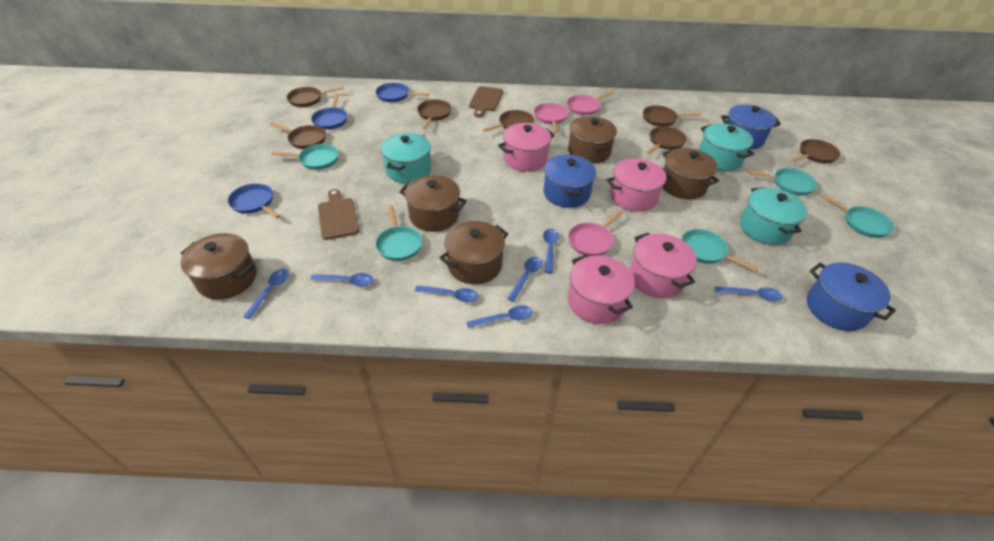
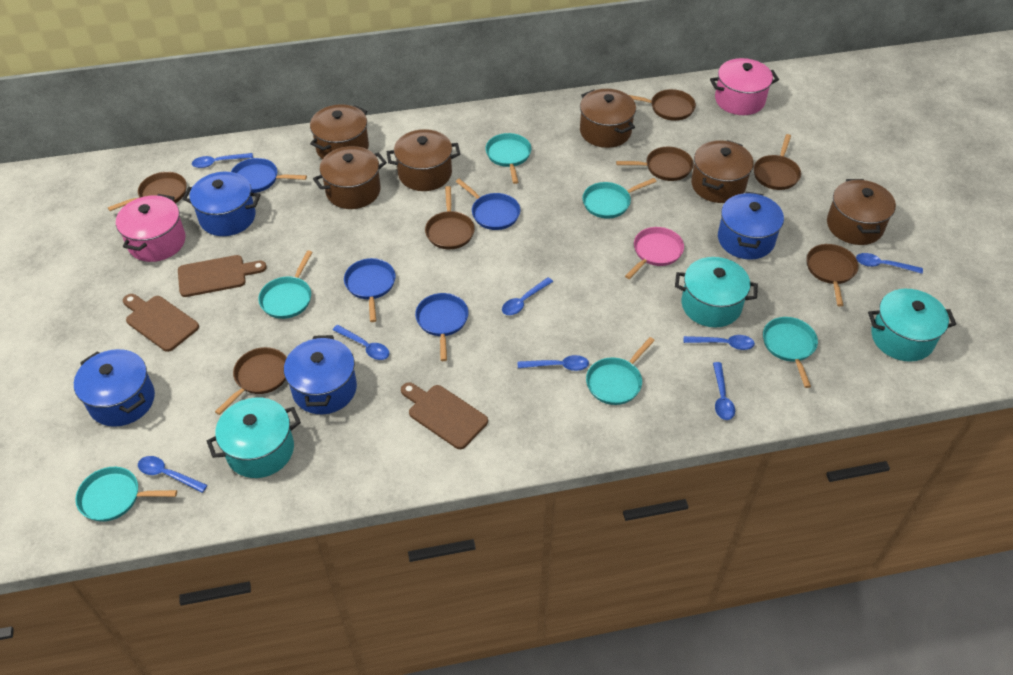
blue pan: [228,183,280,219] [311,93,348,129] [375,83,429,102] = 3 -> [231,158,307,193] [344,258,396,322] [415,293,468,361] [455,179,520,230] = 4
blue pot: [544,155,596,208] [721,104,781,150] [807,262,896,331] = 3 -> [74,349,155,427] [183,172,261,236] [284,335,357,414] [718,192,784,260] = 4
blue spoon: [243,269,289,319] [310,273,373,286] [415,285,478,302] [466,305,533,328] [507,256,542,302] [543,229,559,273] [715,286,783,301] = 7 -> [138,456,208,493] [192,153,253,168] [333,325,389,360] [502,277,553,315] [518,355,589,371] [684,335,755,350] [713,362,735,420] [856,253,923,274] = 8
brown cutting board: [318,189,359,240] [469,86,503,117] = 2 -> [123,294,199,352] [178,255,267,297] [401,382,488,449] = 3
brown pot: [180,233,257,300] [399,175,467,232] [439,221,508,284] [568,116,617,164] [662,148,719,200] = 5 -> [310,104,369,160] [313,146,387,209] [387,129,460,191] [580,89,636,148] [691,140,754,203] [827,179,896,245] = 6
pink pan: [534,103,568,133] [567,90,614,115] [568,209,623,256] = 3 -> [625,227,684,279] = 1
pink pot: [498,123,555,171] [568,254,635,324] [607,158,671,212] [629,232,697,298] = 4 -> [116,194,186,262] [710,58,779,115] = 2
turquoise pan: [271,144,339,170] [375,205,422,261] [681,229,758,272] [748,168,817,195] [821,193,894,238] = 5 -> [75,467,177,522] [258,250,313,319] [485,133,531,184] [582,178,657,219] [586,337,655,405] [763,317,818,388] = 6

